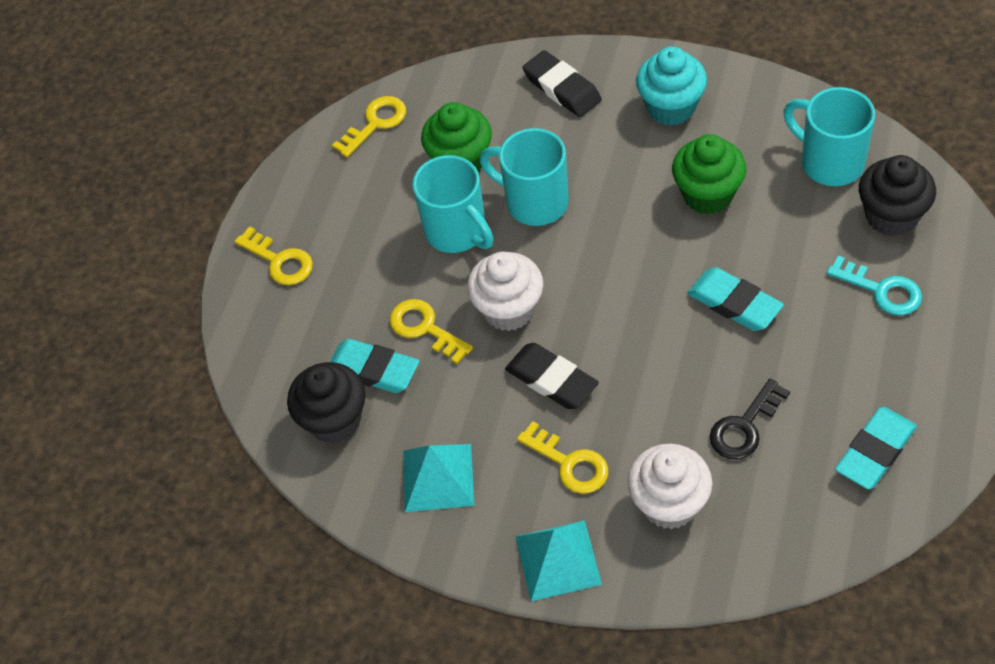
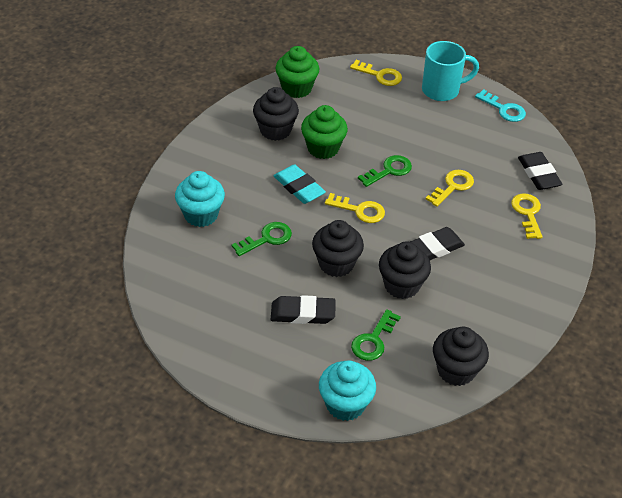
black cupcake: [287,362,366,443] [859,155,936,237] = 2 -> [253,87,299,141] [312,220,364,277] [379,241,431,299] [433,327,489,386] = 4
black eraser: [505,343,599,409] [523,50,602,117] = 2 -> [271,295,336,324] [410,227,465,260] [518,152,562,190] = 3
black key: [709,379,790,459] = 1 -> none = 0
green key: none = 0 -> [231,222,292,256] [351,309,401,361] [358,155,412,187] = 3
turquoise cupcake: [636,46,707,126] = 1 -> [175,171,225,227] [319,360,376,421] = 2
turquoise eraser: [330,339,419,393] [687,267,784,331] [835,407,917,489] = 3 -> [274,164,326,204] = 1
turquoise mug: [412,155,494,253] [479,128,569,226] [784,87,875,186] = 3 -> [422,41,479,101] = 1
turquoise pyramid: [403,444,474,512] [515,520,602,601] = 2 -> none = 0
white cupcake: [467,252,543,331] [628,444,712,529] = 2 -> none = 0

